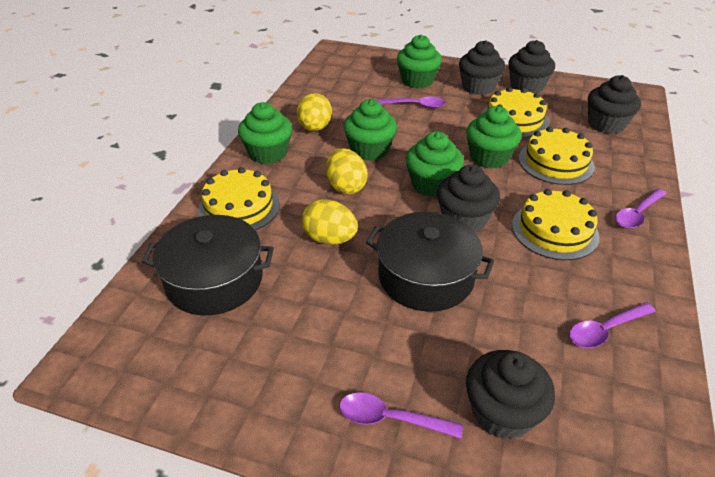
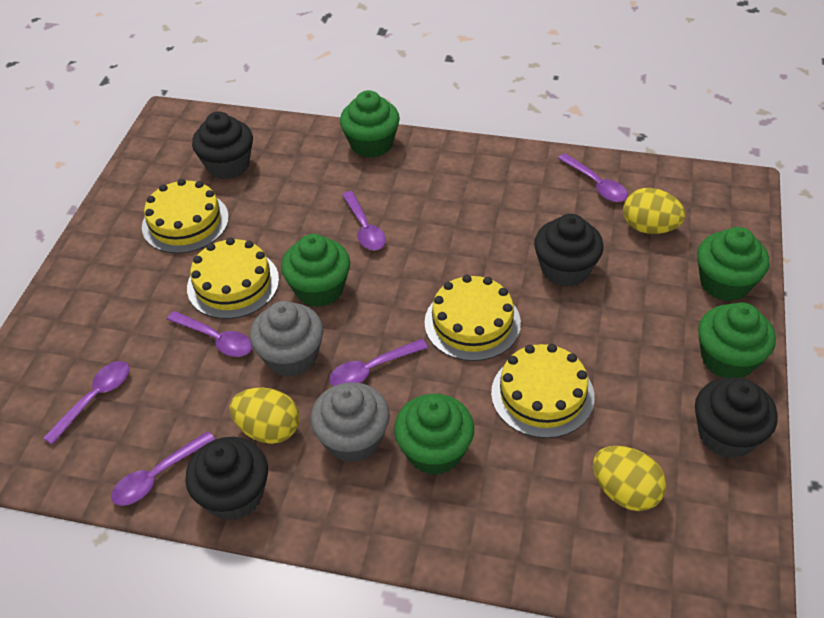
black cupcake: [437,165,500,232] [459,40,505,95] [466,350,555,439] [508,40,555,94] [588,75,641,134] = 5 -> [185,437,268,521] [192,111,253,179] [534,214,604,287] [695,377,778,459] = 4
black pot: [142,215,274,316] [366,212,494,312] = 2 -> none = 0
grey cupcake: none = 0 -> [250,301,323,377] [310,382,390,463] = 2
purple spoon: [339,392,463,439] [376,97,446,108] [569,302,656,348] [615,189,667,229] = 4 -> [43,361,129,445] [111,431,216,506] [167,311,252,357] [329,339,428,386] [342,191,386,250] [558,153,628,202] = 6

